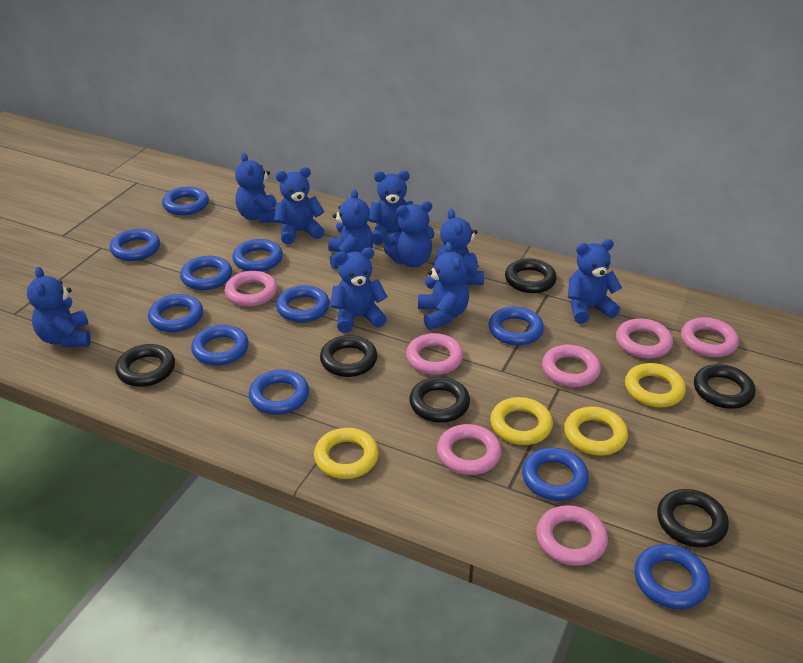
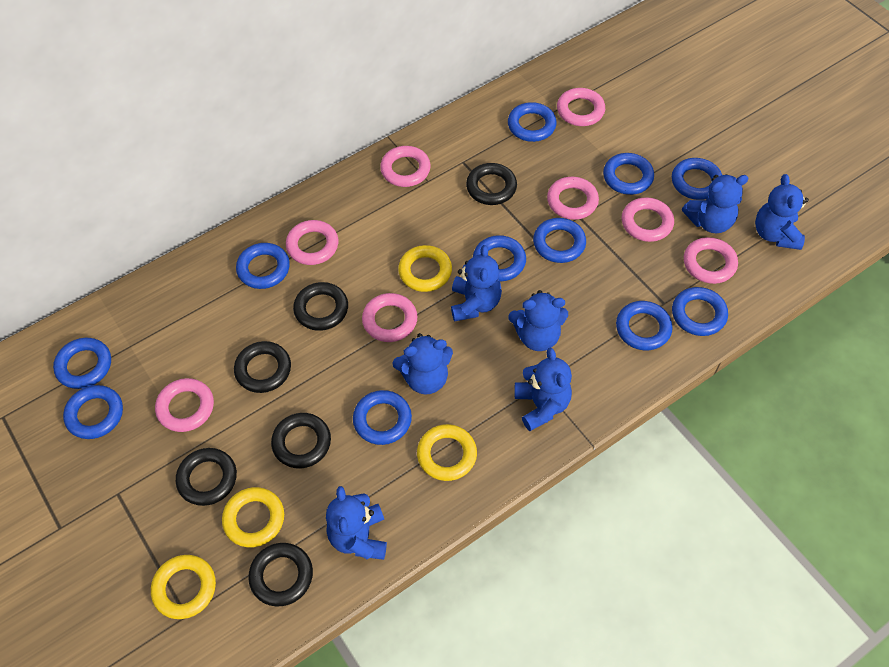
blue teddy bear: [27,267,91,348] [235,153,277,223] [274,167,325,245] [328,189,374,269] [330,248,388,333] [368,171,413,245] [384,201,434,267] [418,242,469,330] [436,209,484,285] [568,239,622,323] = 10 -> [326,486,387,560] [393,333,453,395] [451,245,502,322] [508,290,568,351] [514,347,572,431] [682,174,749,233] [755,174,809,250] = 7
pink ring: [224,271,277,307] [406,333,463,375] [437,424,502,475] [536,505,608,566] [542,345,601,387] [616,318,673,359] [681,317,739,357] = 7 -> [155,378,214,432] [286,220,338,265] [362,293,417,342] [380,146,431,187] [547,177,599,220] [557,88,605,126] [622,198,674,242] [684,237,738,284] = 8

